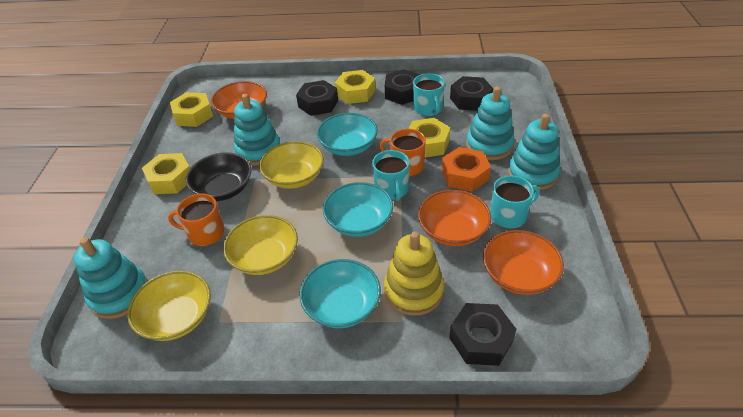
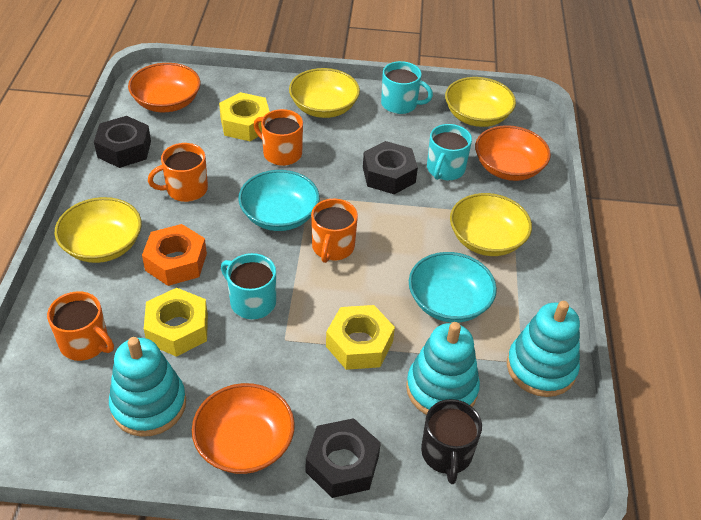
black bowl: [185,152,252,201] = 1 -> none = 0
black mug: none = 0 -> [421,399,482,484] = 1
black nut: [296,80,338,116] [385,69,420,105] [449,303,517,366] [450,76,493,111] = 4 -> [94,116,151,168] [306,418,381,498] [363,141,418,194] = 3
orange mug: [168,193,225,246] [380,129,426,176] = 2 -> [47,291,114,361] [148,143,208,202] [253,109,303,166] [311,199,358,263] = 4
turquoise bowl: [299,259,381,328] [317,113,378,156] [323,182,393,237] = 3 -> [238,170,320,231] [409,252,497,323] = 2
turquoise stacking toy: [74,237,148,319] [234,94,281,165] [466,87,514,160] [508,114,560,190] = 4 -> [109,337,186,437] [406,322,480,415] [507,301,580,397] = 3
yellow bowl: [127,271,211,341] [223,215,298,275] [259,141,324,189] = 3 -> [55,197,142,263] [289,68,360,118] [445,77,516,127] [450,193,532,256] = 4
yellow nut: [142,153,190,194] [170,92,213,127] [335,70,376,104] [409,118,450,158] = 4 -> [144,288,208,357] [219,92,270,141] [326,305,395,370] = 3
yellow stacking toy: [384,231,444,316] = 1 -> none = 0

